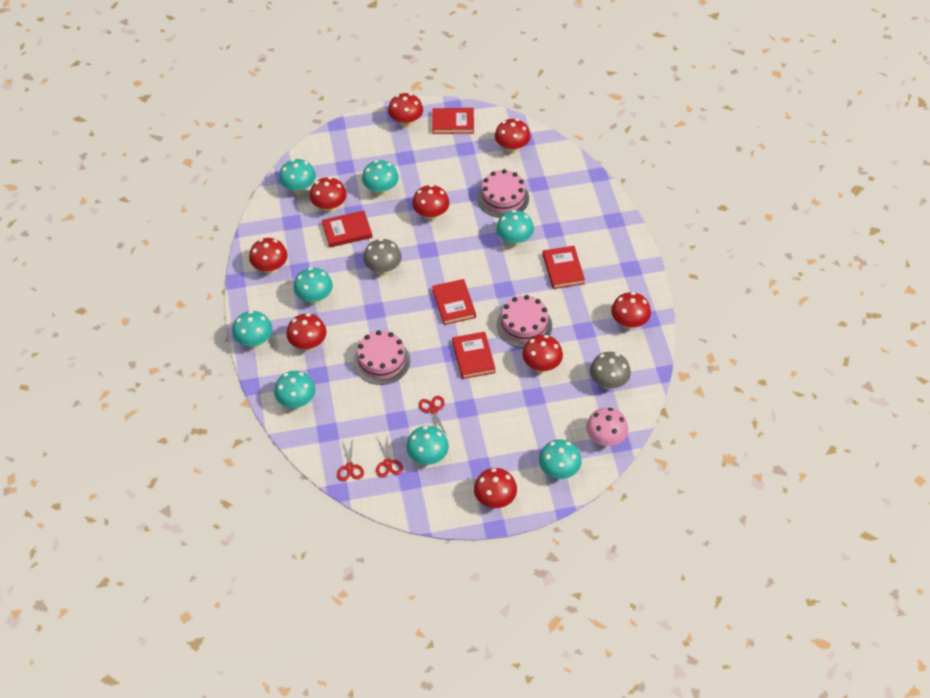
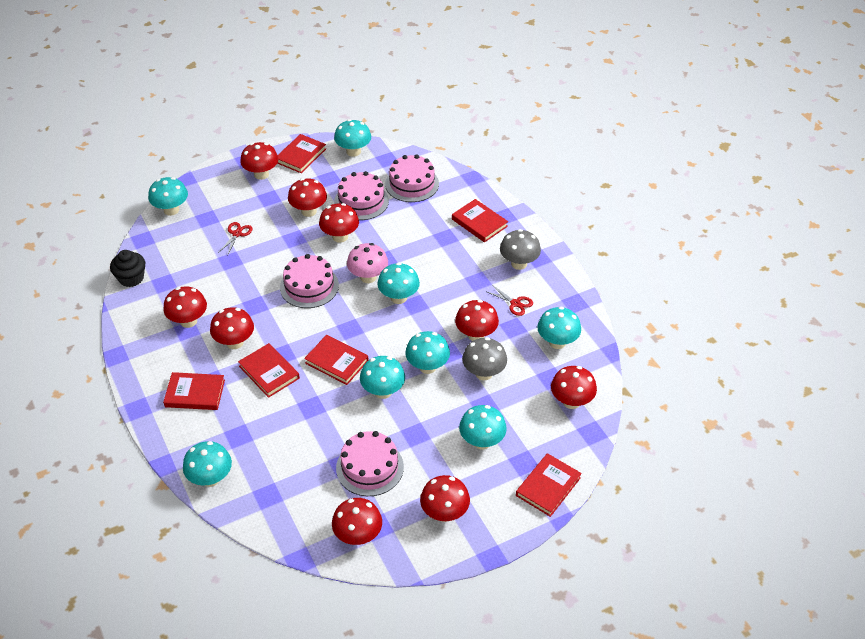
black cupcake: none = 0 -> [110,250,145,287] = 1
pink cake: [353,330,410,385] [477,169,529,218] [496,295,552,348] = 3 -> [280,254,339,308] [334,171,389,220] [336,431,404,496] [385,154,439,202] = 4
red book: [322,211,372,247] [432,108,474,134] [432,279,476,325] [452,332,496,379] [543,246,585,289] = 5 -> [163,372,225,410] [238,343,300,398] [277,134,326,173] [304,335,369,385] [452,199,508,242] [516,453,582,517] = 6
red scissors: [337,439,364,481] [376,435,403,478] [419,396,447,435] = 3 -> [218,222,253,255] [485,285,533,316] = 2

